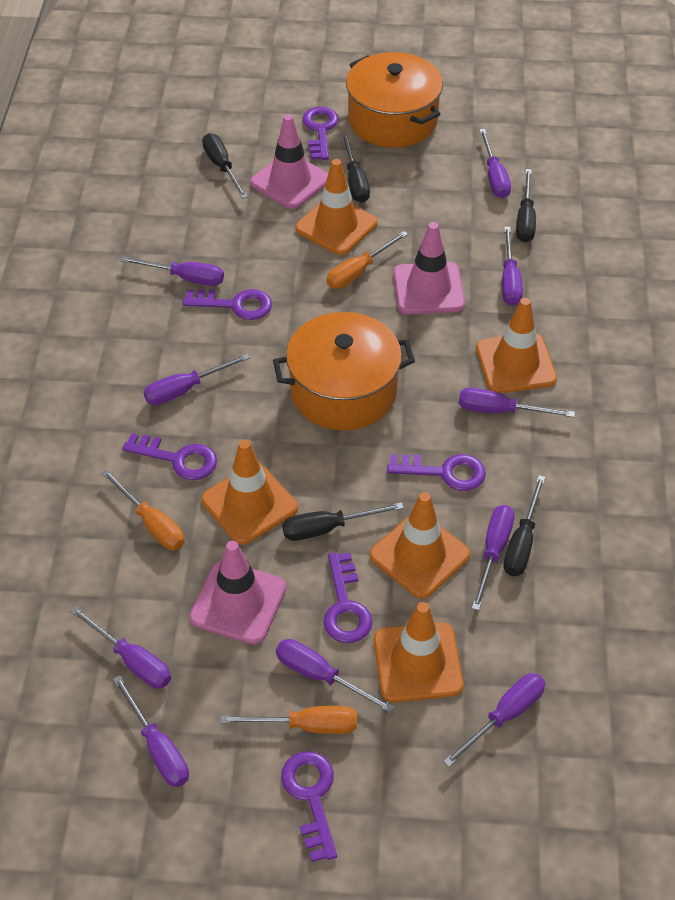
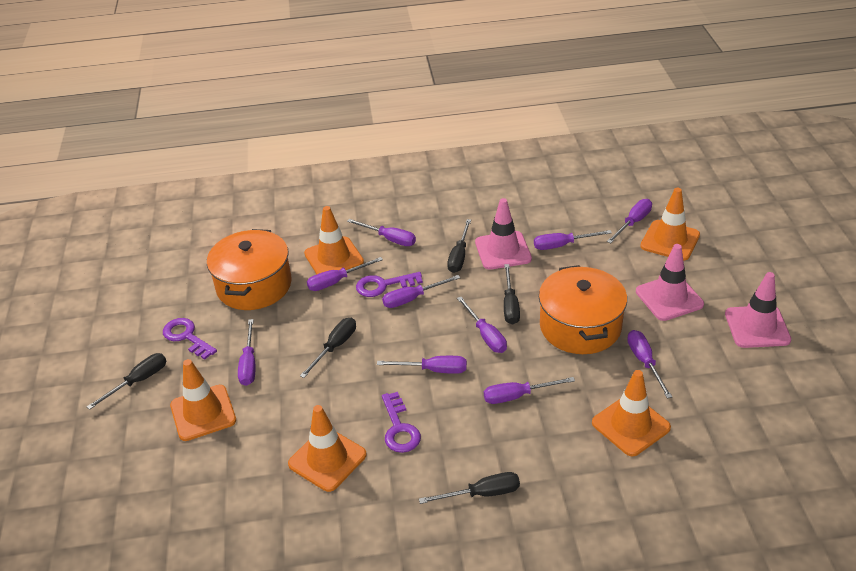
orange screwdriver: [102,470,185,550] [220,706,357,734] [326,231,408,289] = 3 -> none = 0
purple key: [122,433,217,480] [183,289,272,320] [281,751,337,862] [303,107,339,160] [323,553,373,643] [387,454,486,491] = 6 -> [163,318,217,360] [356,272,423,297] [382,392,421,453] = 3

